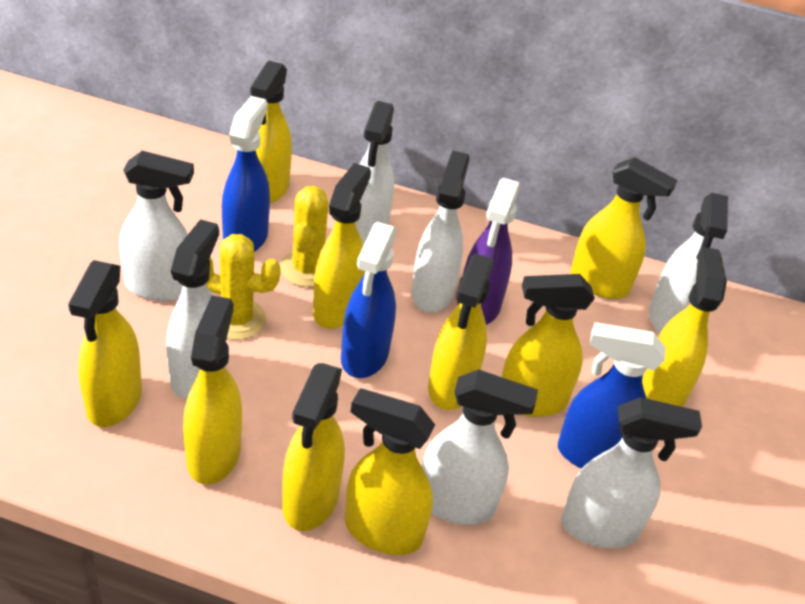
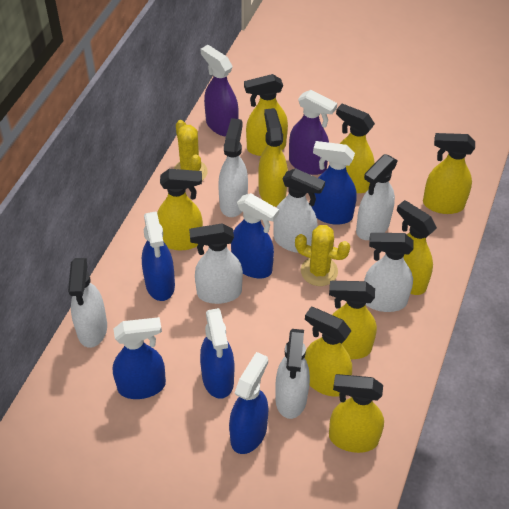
blue spray bottle: [222,96,270,252] [341,222,397,378] [558,322,666,469] = 3 -> [113,317,166,399] [142,211,175,301] [200,308,234,399] [229,352,269,454] [231,193,279,278] [312,141,357,225] = 6
purple spray bottle: [458,178,520,325] = 1 -> [201,45,239,137] [289,90,337,175] = 2
yellow spray bottle: [68,260,142,427] [183,296,242,484] [250,61,292,204] [282,363,345,531] [313,163,371,329] [345,388,435,555] [428,254,493,410] [502,274,595,417] [570,157,678,299] [642,247,727,407] = 10 -> [157,169,203,250] [244,74,288,156] [258,108,288,207] [305,307,352,397] [329,281,377,359] [329,374,384,453] [336,104,375,193] [397,200,437,295] [423,133,475,214] = 9

